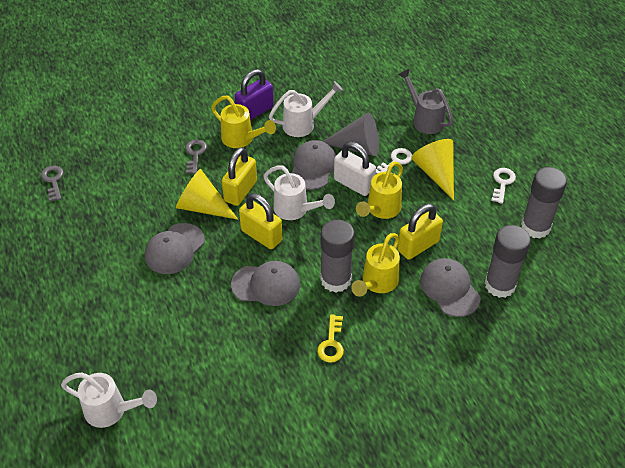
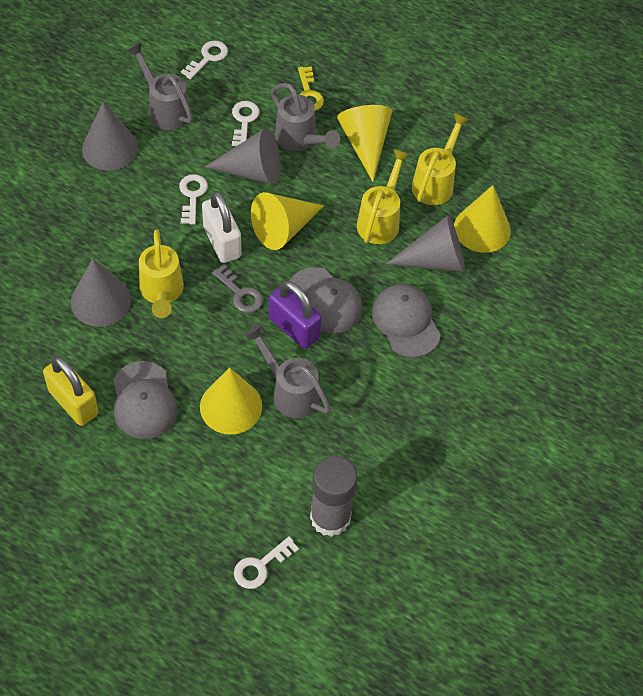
grey cap: [145,223,205,274] [231,261,300,306] [292,140,336,190] [420,258,481,317] = 4 -> [113,361,178,439] [290,267,363,333] [372,284,441,358] = 3
grey cone: [323,112,379,156] = 1 -> [71,259,131,327] [82,102,138,171] [205,128,281,185] [386,215,465,272] = 4
grey glue stick: [320,220,355,292] [485,225,531,298] [521,167,567,239] = 3 -> [310,456,357,537] = 1
grey key: [41,165,64,201] [185,139,207,174] = 2 -> [212,264,263,313] = 1
grey watering can: [398,68,453,134] = 1 -> [126,42,193,130] [244,324,331,418] [271,83,340,151] = 3
white key: [376,148,412,174] [491,168,516,204] = 2 -> [179,174,208,225] [181,41,228,80] [232,101,259,146] [234,536,299,589] = 4
white watering can: [61,372,157,428] [263,166,335,220] [269,81,343,137] = 3 -> none = 0
yellow cone: [176,169,238,220] [411,139,454,200] = 2 -> [200,367,262,434] [251,192,324,250] [337,105,392,182] [454,185,511,253] = 4
yellow padlock: [222,147,257,206] [239,193,282,249] [398,204,443,260] = 3 -> [43,356,99,426] = 1

